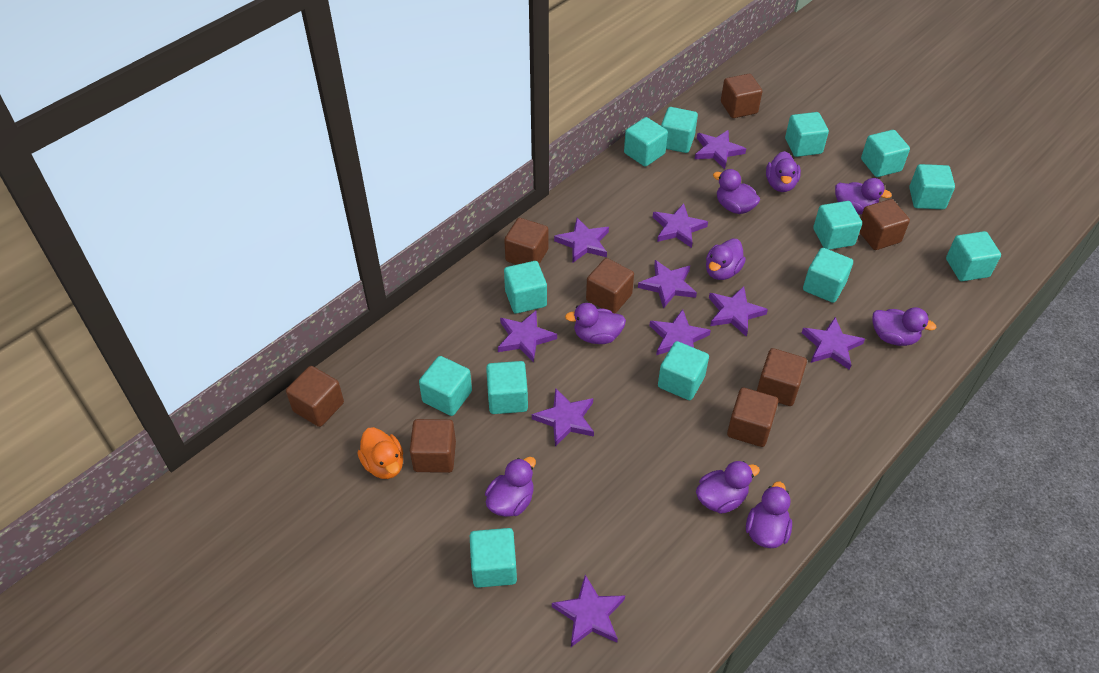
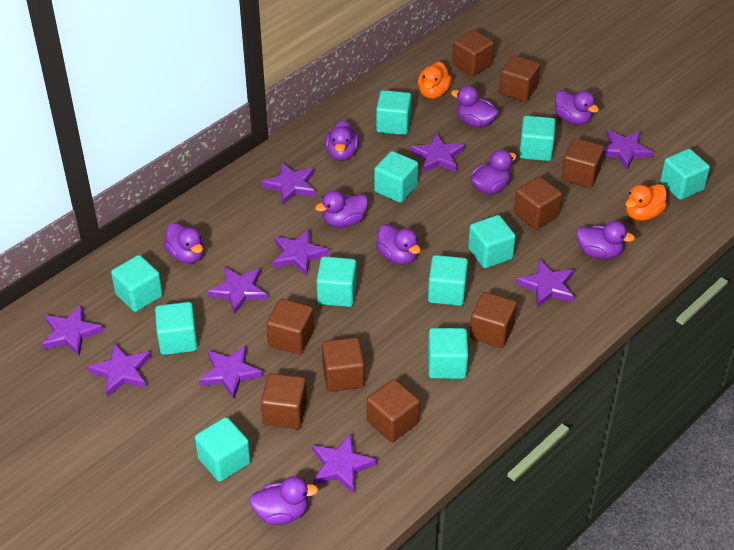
brown cube: [286,366,344,427] [410,419,456,473] [504,218,548,265] [586,258,634,313] [721,74,762,118] [727,388,778,447] [757,348,807,406] [859,199,910,250] = 8 -> [261,373,307,429] [266,299,314,354] [322,337,365,392] [367,379,420,442] [452,30,494,76] [470,292,517,348] [499,55,540,102] [514,176,562,230] [561,138,604,188] = 9
orange duck: [357,427,403,479] = 1 -> [418,62,452,99] [625,184,667,221] = 2
turquoise cube: [419,356,472,416] [470,528,517,588] [486,361,528,414] [504,261,547,314] [624,117,668,167] [658,341,709,400] [661,107,698,153] [785,112,829,157] [803,248,853,303] [813,201,862,250] [861,130,910,177] [909,164,955,209] [946,231,1001,281] = 13 -> [111,255,163,312] [155,302,198,355] [195,417,251,482] [316,256,357,307] [374,151,418,203] [376,90,412,135] [428,255,468,306] [428,328,468,379] [468,215,516,268] [519,116,556,161] [660,149,710,200] = 11

